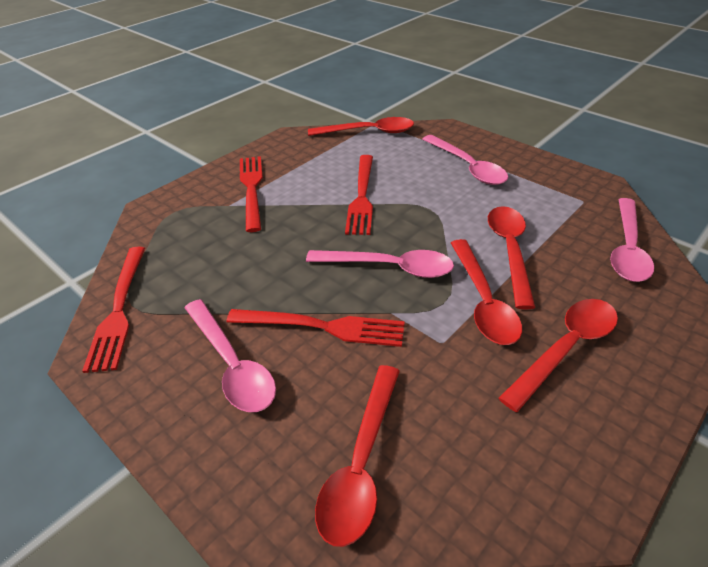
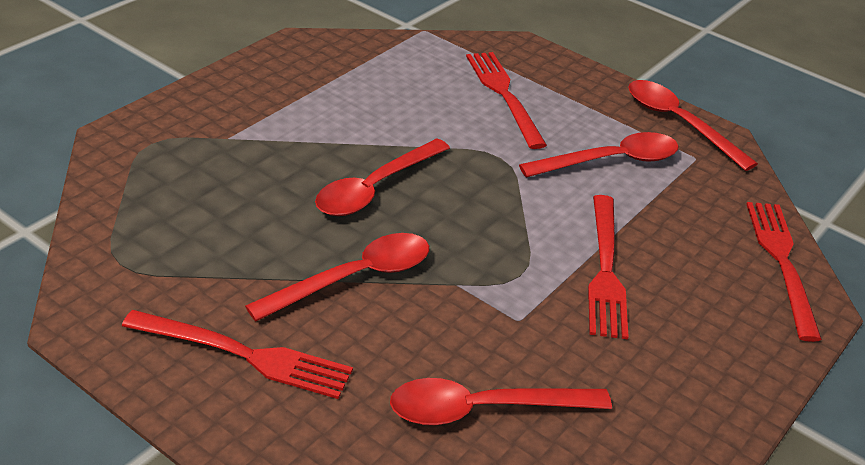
pink spoon: [185,299,276,412] [306,250,454,278] [423,135,508,185] [610,198,654,282] = 4 -> none = 0

